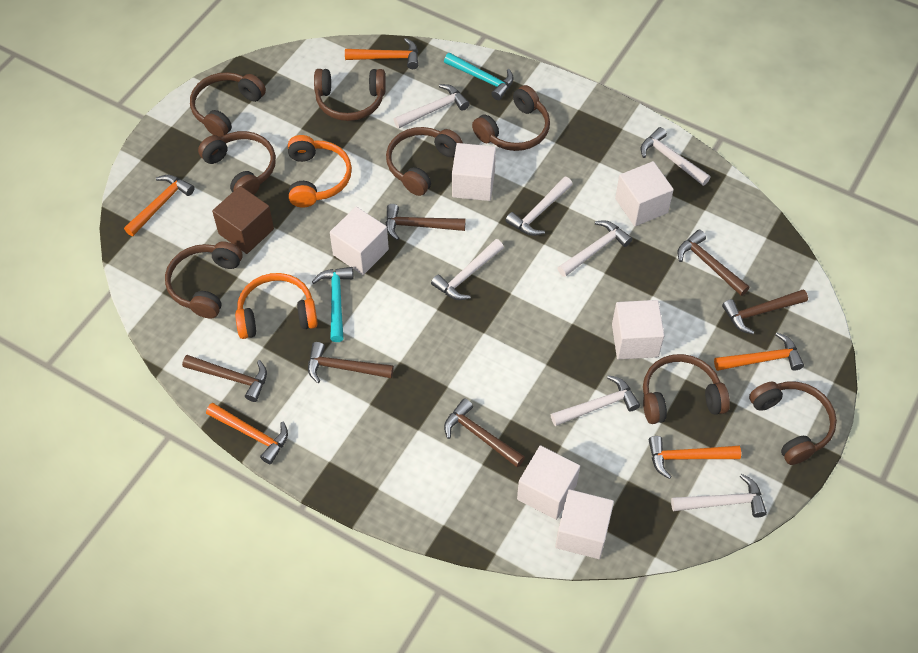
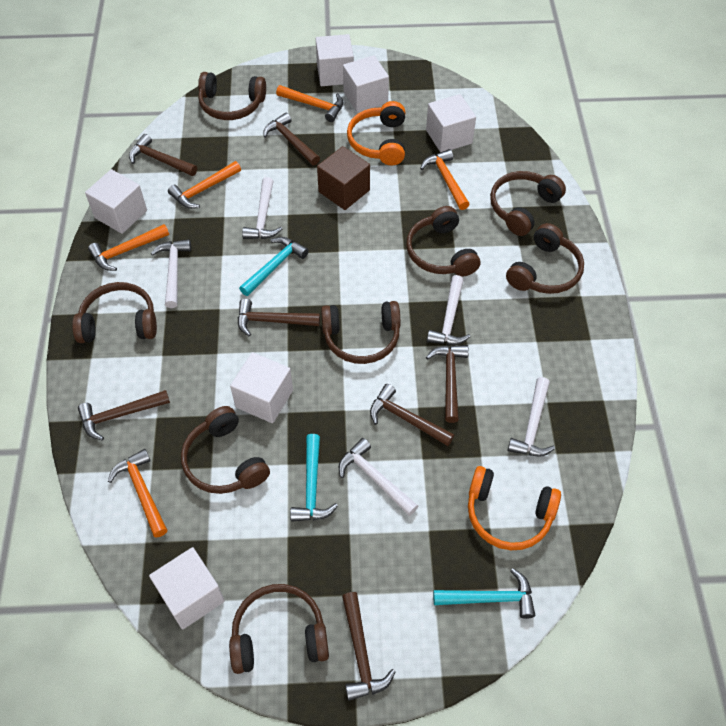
brown hammer: [182,355,267,402] [308,342,394,383] [386,204,466,240] [444,398,525,468] [677,230,750,296] [722,289,808,334] = 6 -> [78,390,170,440] [129,134,197,176] [238,299,320,337] [263,112,320,166] [342,592,396,701] [370,384,454,446] [426,345,469,423] = 7
turquoise hammer: [312,267,353,342] [444,53,514,100] = 2 -> [239,237,309,296] [290,434,338,522] [433,568,535,619] = 3
white hammer: [393,84,470,129] [431,239,504,300] [505,177,573,236] [551,375,640,426] [558,220,632,277] [641,127,711,186] [671,474,767,517] = 7 -> [151,239,191,308] [242,177,282,239] [339,438,418,516] [427,275,470,345] [508,377,555,457] = 5

